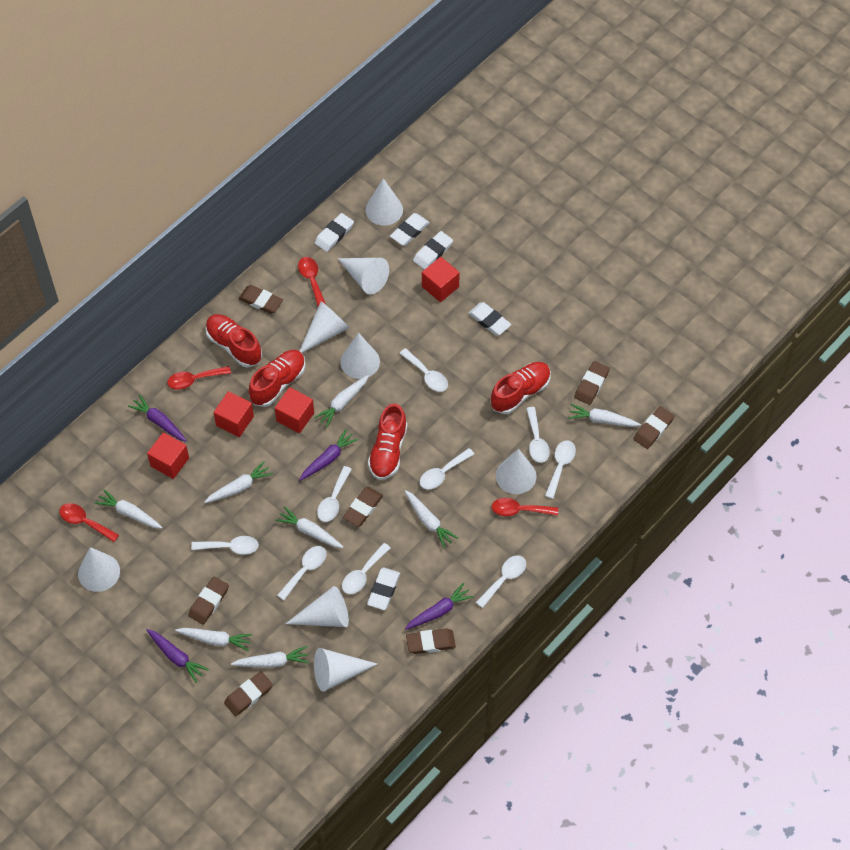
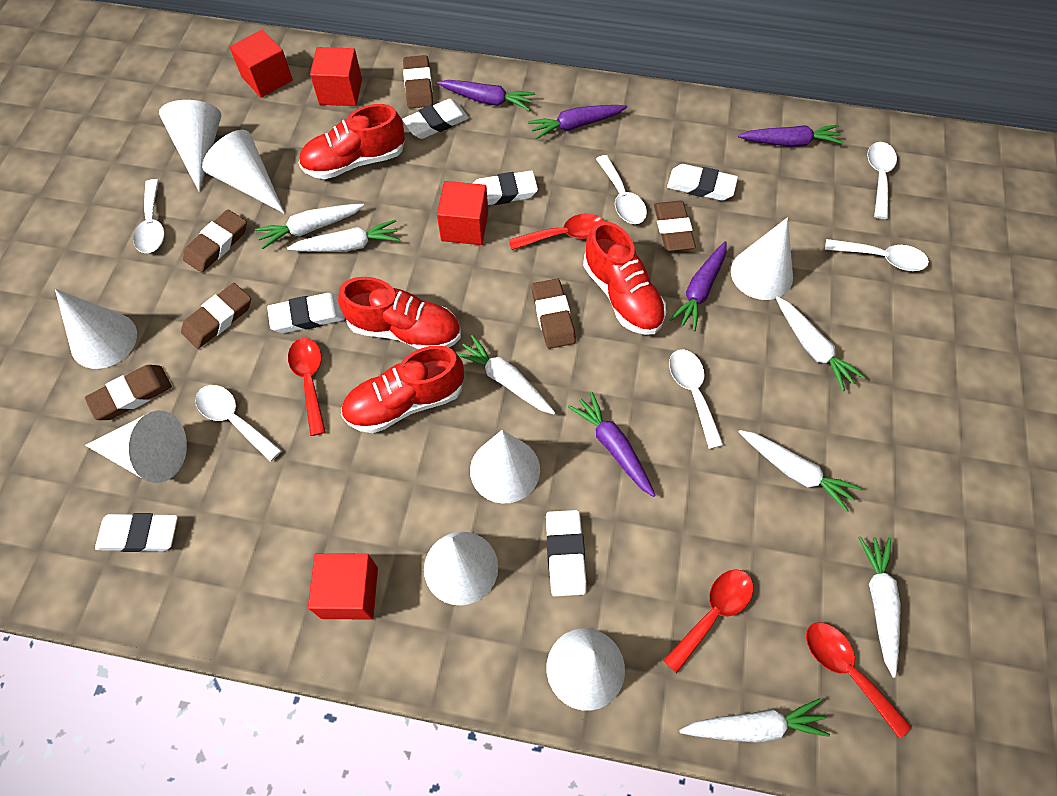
brown eraser: [188,576,229,625] [224,671,273,716] [238,285,283,314] [343,487,383,527] [406,628,456,654] [574,361,610,405] [633,406,675,449] = 7 -> [85,365,172,420] [181,283,251,349] [183,209,247,273] [403,55,433,108] [532,279,576,349] [654,201,696,251] = 6
purple carrot: [128,395,187,442] [147,629,209,683] [299,429,358,481] [405,583,474,630] = 4 -> [437,80,535,111] [528,105,627,140] [568,391,656,497] [669,241,726,331] [738,125,843,147] = 5
white carrot: [95,489,163,528] [175,628,252,651] [204,461,273,503] [231,646,309,668] [275,506,344,548] [314,375,369,428] [405,490,458,548] [568,404,641,427] = 8 -> [255,204,364,249] [287,220,400,252] [456,335,555,414] [679,698,830,743] [739,430,861,512] [776,296,865,391] [858,536,901,678] = 7
white eraser: [315,213,354,252] [367,567,400,610] [390,213,430,246] [413,231,453,270] [468,302,511,336] = 5 -> [95,513,178,552] [267,293,345,333] [402,99,469,139] [473,170,538,205] [546,510,587,597] [667,164,738,201] = 6
white spoon: [191,536,259,555] [277,546,327,600] [317,466,352,522] [342,543,391,594] [399,348,448,392] [420,448,474,490] [476,555,526,608] [526,407,550,463] [545,440,576,499] = 9 -> [133,179,165,253] [195,385,282,462] [596,155,647,224] [669,349,723,449] [825,239,929,271] [867,142,897,219] = 6

